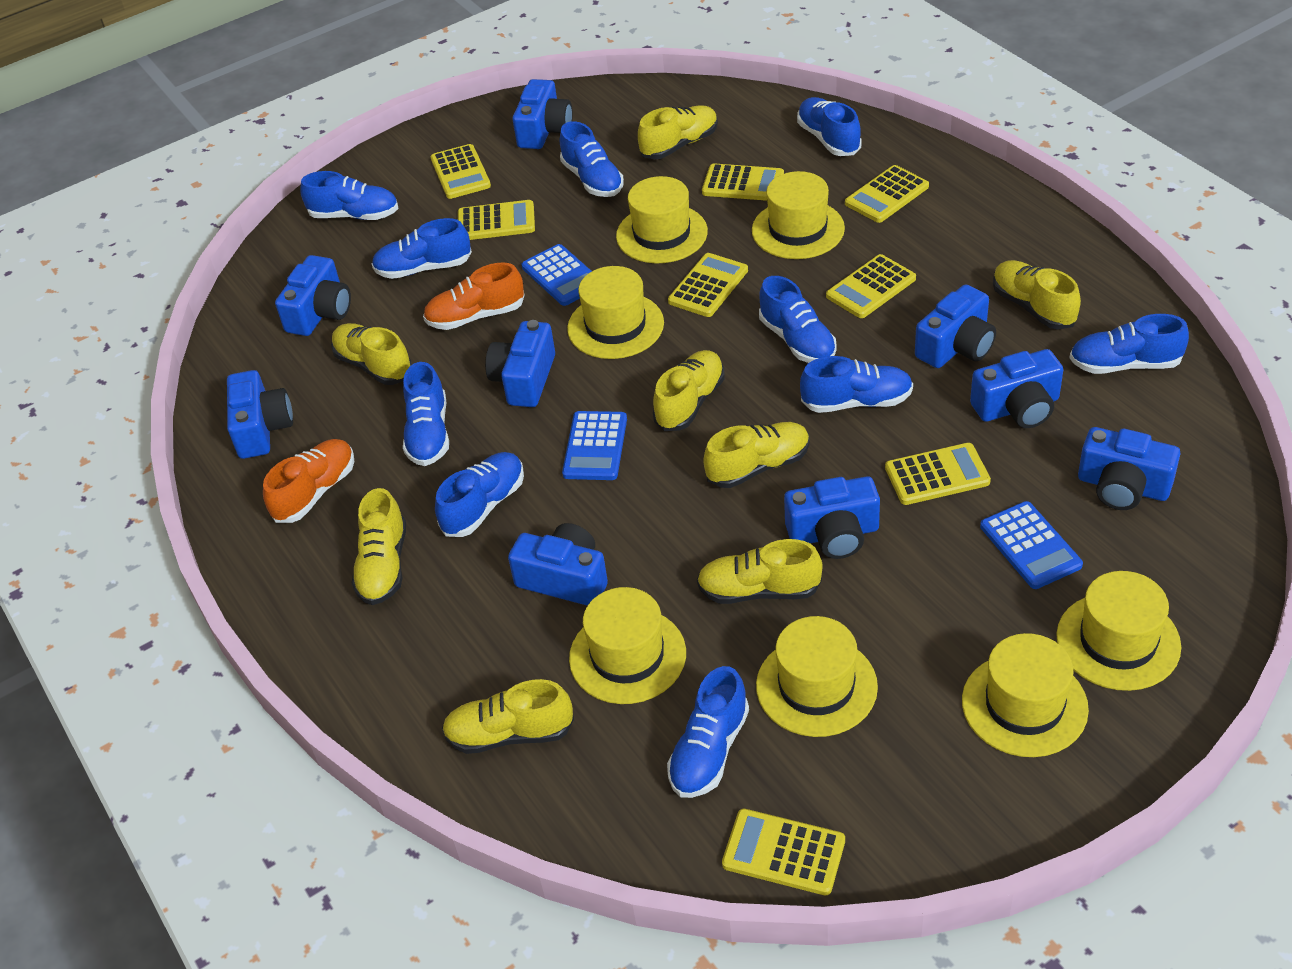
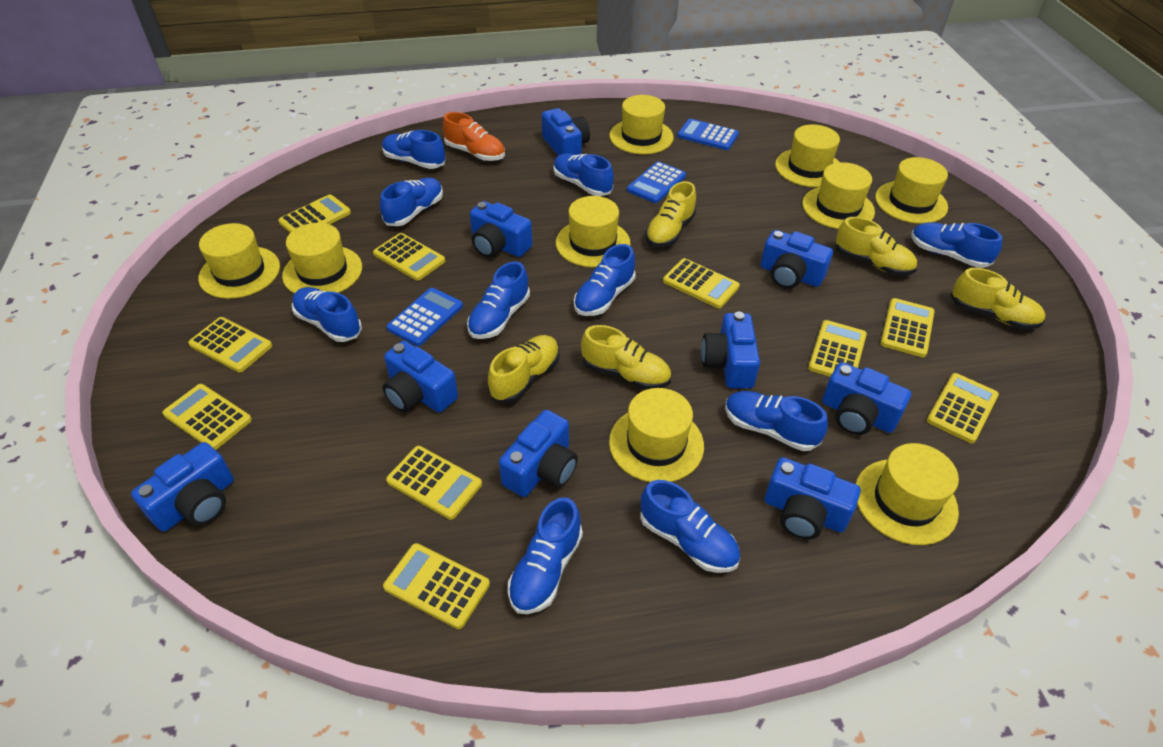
orange shoe: [263,439,354,523] [423,263,524,330] = 2 -> [443,112,505,161] = 1
yellow calculator: [431,144,491,199] [458,200,535,240] [668,253,748,317] [702,164,784,201] [722,809,845,895] [826,254,916,318] [845,165,929,223] [885,443,991,505] = 8 -> [162,384,252,450] [188,317,272,372] [278,194,351,233] [373,233,445,281] [383,543,490,629] [386,446,482,520] [663,258,740,308] [808,320,867,377] [881,298,935,357] [927,373,999,443] = 10
yellow hat: [567,266,664,359] [569,587,686,704] [616,176,708,263] [752,171,845,259] [756,616,878,737] [962,633,1089,757] [1056,571,1181,691] = 7 -> [198,223,280,299] [282,223,362,293] [556,196,631,267] [609,95,674,154] [609,388,704,482] [775,124,840,187] [802,162,875,229] [856,443,959,545] [875,157,948,224] = 9
yellow shoe: [331,323,412,385] [352,488,406,605] [442,679,574,754] [638,105,718,159] [653,350,725,431] [697,539,823,604] [703,422,810,488] [993,260,1081,329] = 8 -> [488,335,560,403] [581,325,671,390] [645,181,696,247] [835,217,917,276] [951,268,1045,329] = 5

